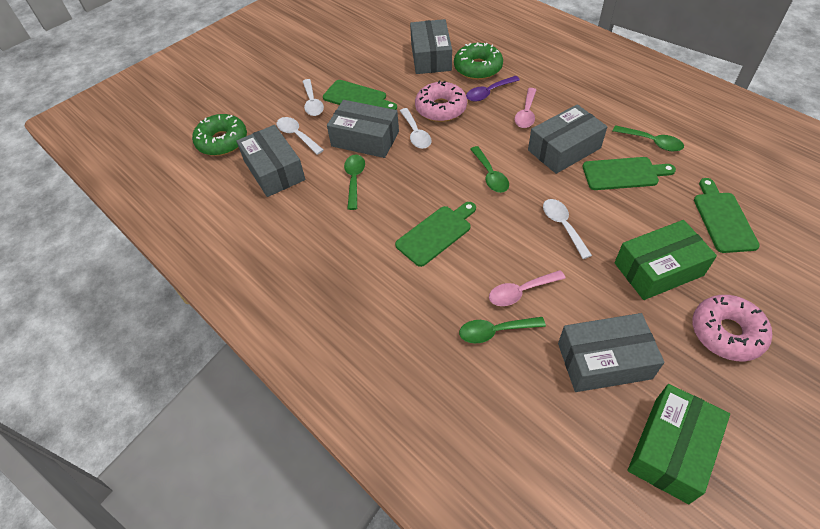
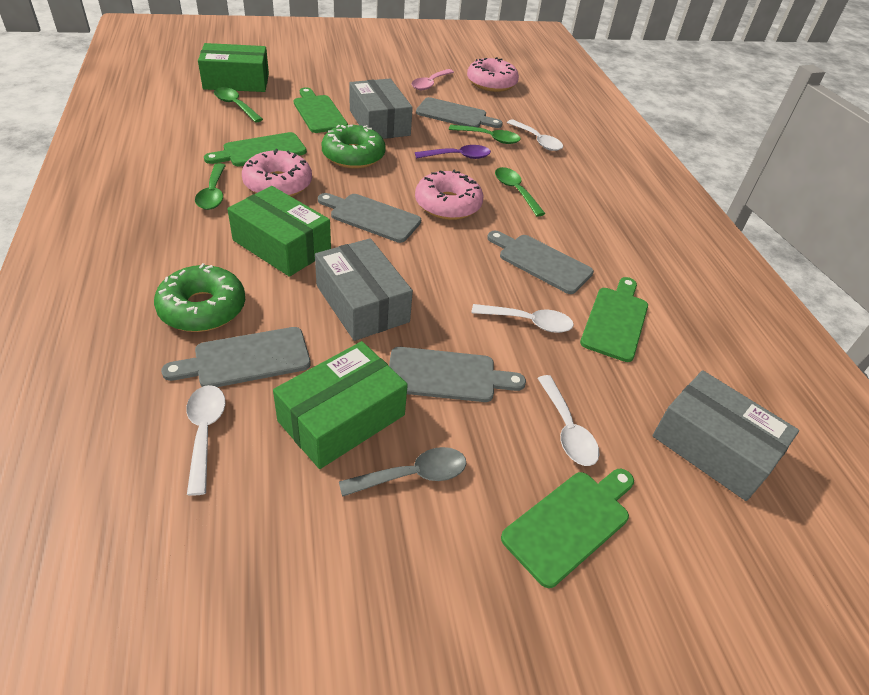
green box: [615,220,717,300] [628,384,730,504] = 2 -> [198,43,269,92] [227,186,331,277] [273,341,408,469] = 3
grey box: [236,125,305,197] [327,100,399,158] [410,19,452,74] [528,104,607,174] [558,313,664,392] = 5 -> [315,238,413,341] [349,79,413,139] [652,370,799,501] = 3
grey cutting board: none = 0 -> [161,327,311,387] [318,193,421,243] [389,347,526,402] [416,97,503,128] [487,231,594,294] = 5
grey spoon: none = 0 -> [339,447,466,497] = 1
pink donut: [415,81,467,122] [692,295,772,361] = 2 -> [242,149,312,197] [415,169,483,220] [467,57,519,92] = 3
pink spoon: [489,270,566,306] [515,88,536,128] = 2 -> [412,69,454,90] = 1

